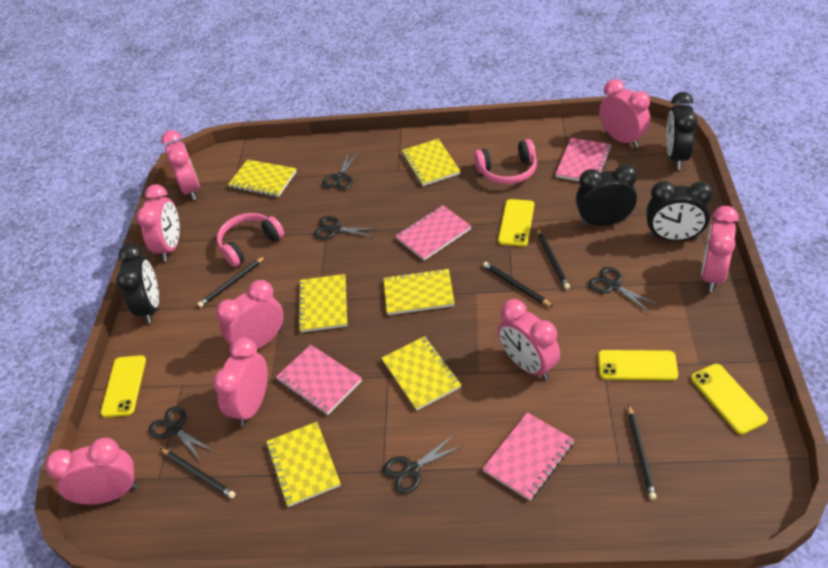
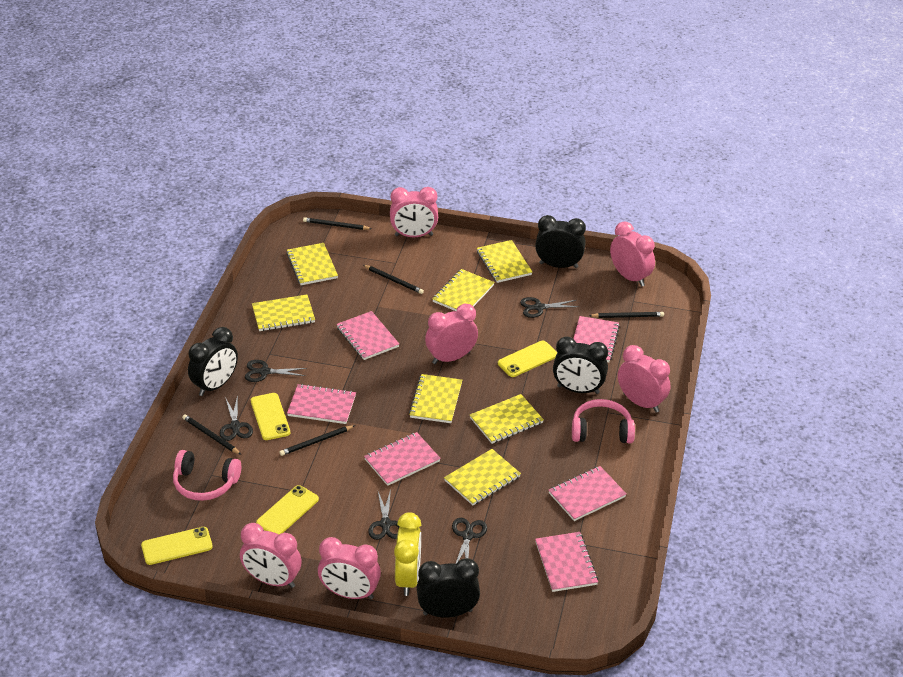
pink clock: [45,438,138,505] [136,184,180,261] [161,130,200,200] [213,337,268,427] [216,280,284,349] [498,299,560,380] [599,79,651,148] [701,206,739,292] = 8 -> [240,523,302,588] [318,537,381,599] [390,187,438,237] [425,304,478,364] [610,221,655,287] [618,345,670,413] = 6
pink notebook: [276,345,362,415] [396,205,471,261] [482,413,574,501] [555,138,612,181] = 4 -> [287,384,356,424] [336,311,399,360] [364,432,441,486] [535,532,598,592] [549,466,626,521] [573,316,620,362] = 6
yellow clock: none = 0 -> [394,512,421,596] = 1
yellow notebook: [228,159,297,197] [266,422,341,507] [298,274,347,332] [382,336,461,411] [384,268,455,315] [402,139,460,186] = 6 -> [252,295,315,331] [287,243,338,285] [409,374,462,423] [432,269,495,311] [444,449,521,505] [470,394,544,444] [477,240,532,283] = 7

